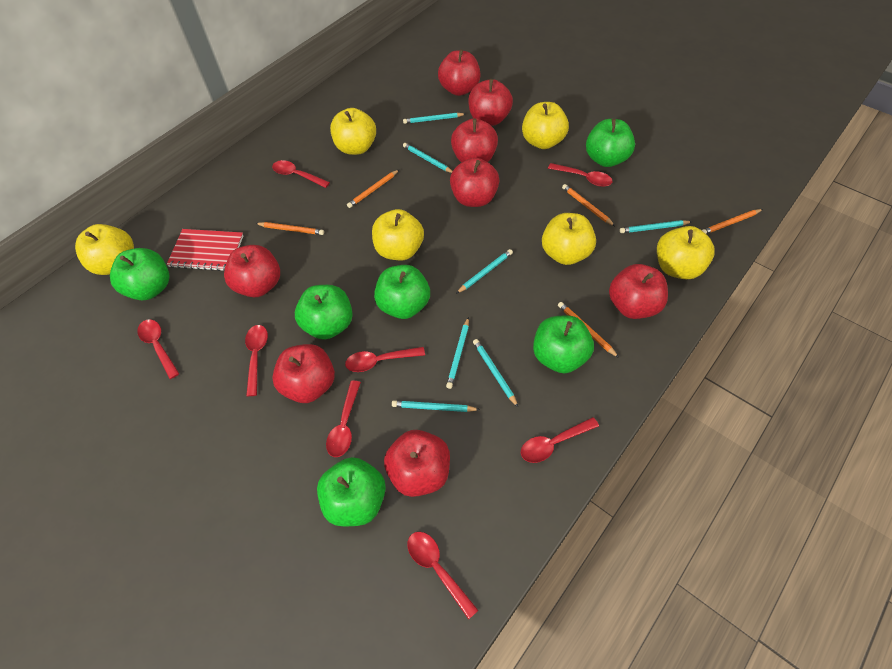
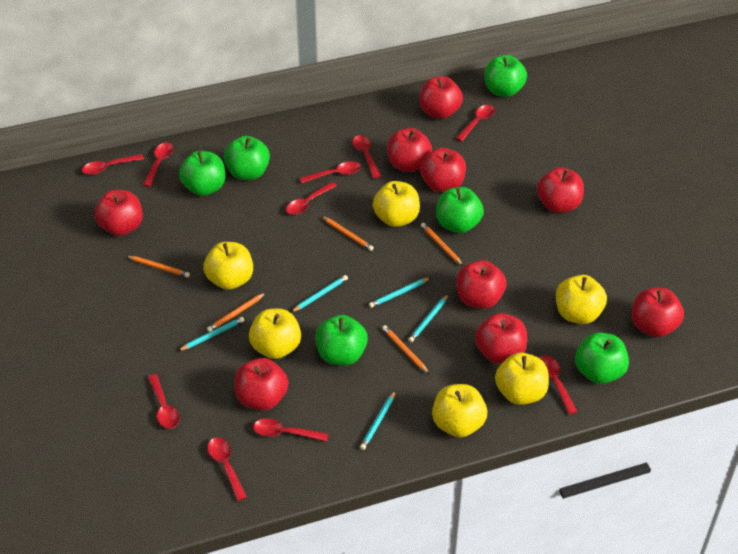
red apple: [224,245,280,297] [272,344,335,403] [384,430,450,497] [438,49,480,96] [450,158,499,207] [451,118,498,162] [468,79,513,126] [609,264,668,319] = 8 -> [94,190,143,236] [235,358,288,410] [387,128,432,172] [420,76,463,119] [420,148,466,192] [456,260,506,309] [475,313,527,364] [537,167,584,213] [632,288,684,337] = 9
red notebook: [167,229,244,271] = 1 -> none = 0
red spoon: [137,320,180,379] [245,325,268,396] [272,160,330,188] [326,380,361,457] [345,347,425,372] [407,532,478,619] [521,417,599,463] [548,163,613,187] = 8 -> [82,154,144,175] [143,143,173,187] [148,374,180,429] [208,437,247,501] [253,418,329,442] [286,182,337,215] [300,161,361,183] [352,135,381,179] [456,105,495,142] [539,355,577,414] = 10
turquoise pencil: [392,400,480,412] [403,113,465,124] [403,143,452,173] [446,317,469,389] [456,249,513,294] [473,339,518,407] [620,220,692,233] = 7 -> [178,317,244,351] [291,275,348,312] [360,390,396,450] [369,277,431,308] [408,294,449,342] = 5

